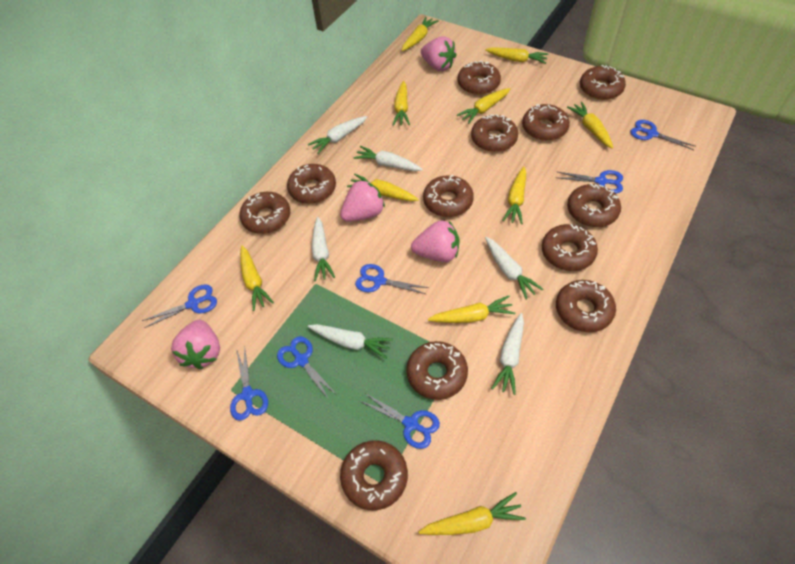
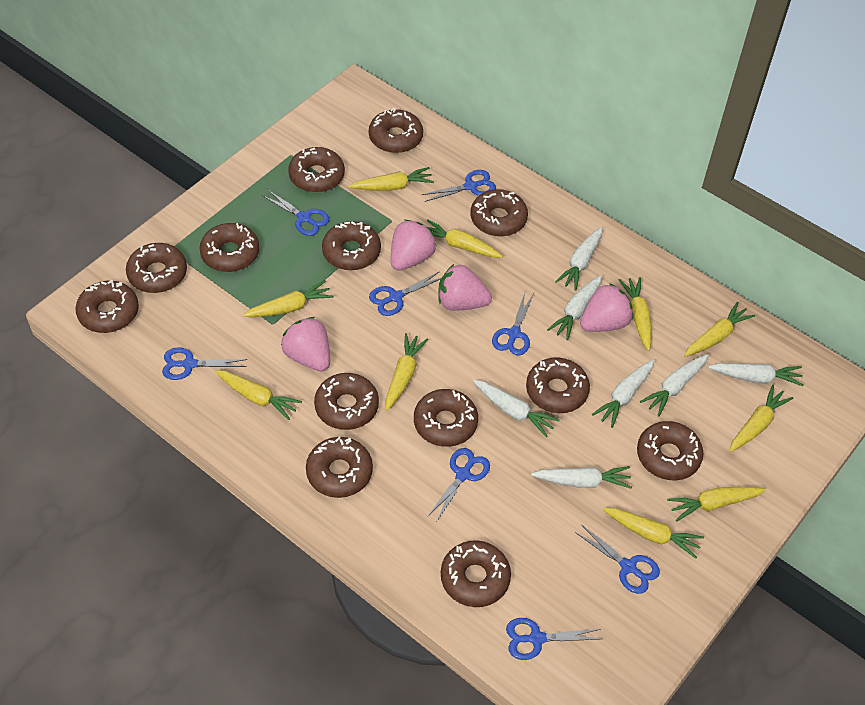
blue scissors: [142,284,217,328] [230,346,268,421] [277,337,337,400] [355,264,429,294] [360,393,440,449] [556,170,623,194] [631,120,695,150] = 7 -> [162,347,248,380] [262,190,329,236] [369,271,441,316] [422,170,496,202] [428,448,490,521] [492,293,534,355] [506,618,601,660] [575,525,660,594] = 8
brown donut: [240,192,290,234] [287,164,336,204] [340,440,408,510] [406,341,468,400] [423,175,474,217] [458,60,501,95] [471,114,518,152] [522,104,570,141] [542,224,598,271] [556,280,616,332] [567,183,621,227] [580,65,626,100] = 12 -> [75,280,139,333] [126,243,187,293] [199,223,259,272] [288,147,345,192] [306,437,373,498] [314,373,379,430] [322,221,381,270] [369,108,423,153] [414,389,478,447] [441,540,511,607] [471,189,528,236] [526,357,590,413] [637,421,704,480] = 13
white carrot: [308,116,367,154] [308,324,393,359] [311,217,335,281] [353,146,423,171] [485,237,543,299] [491,313,524,395] = 6 -> [473,380,559,437] [531,466,632,489] [547,275,602,340] [555,227,603,291] [592,359,655,428] [640,354,709,416] [708,363,804,386] = 7

